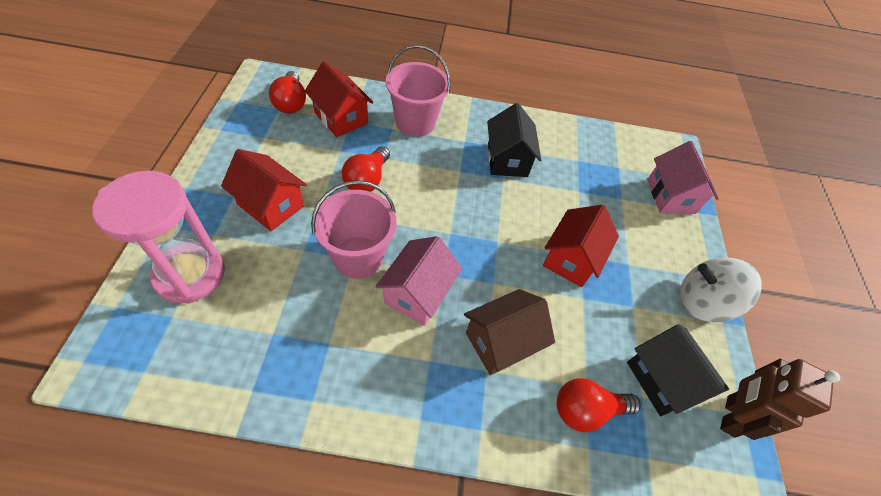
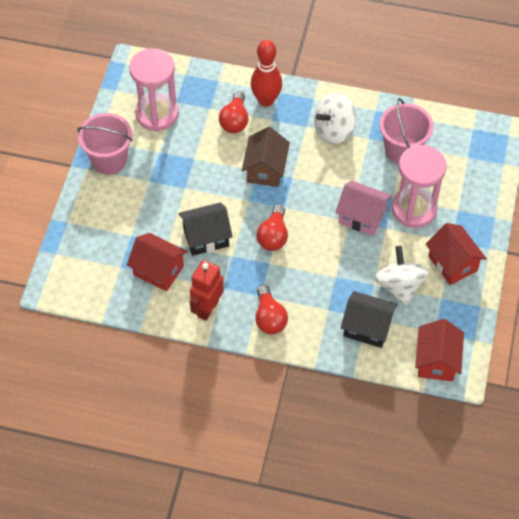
brown robot: [720,359,840,440] = 1 -> none = 0
pink hourglass: [92,171,225,304] = 1 -> [129,48,179,132] [392,145,447,228] = 2
pink house: [376,236,462,326] [647,141,719,214] = 2 -> [335,181,392,236] = 1
red bowling pin: none = 0 -> [251,40,282,107] = 1
red robot: none = 0 -> [190,260,224,321] = 1
white spinning top: [680,257,762,322] = 1 -> [314,93,356,144] [375,246,430,306] = 2

